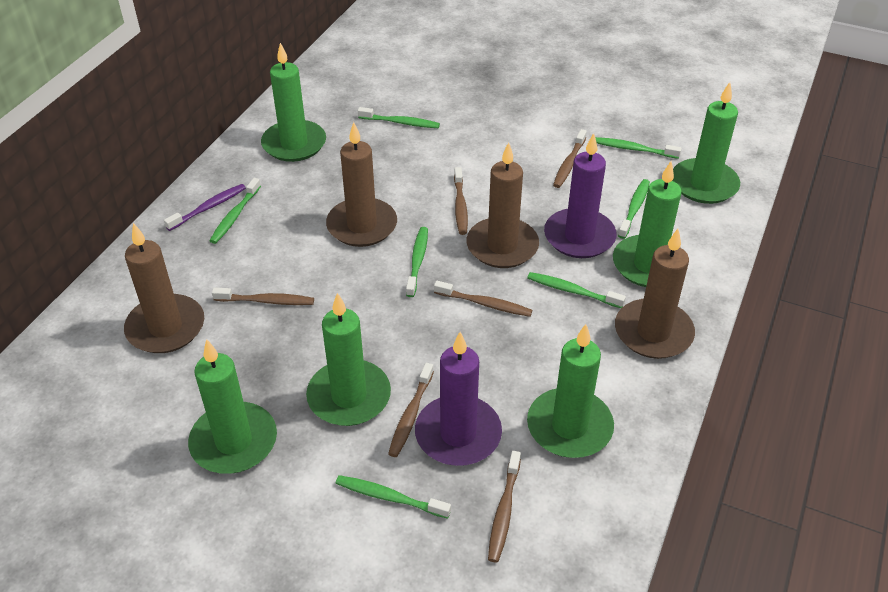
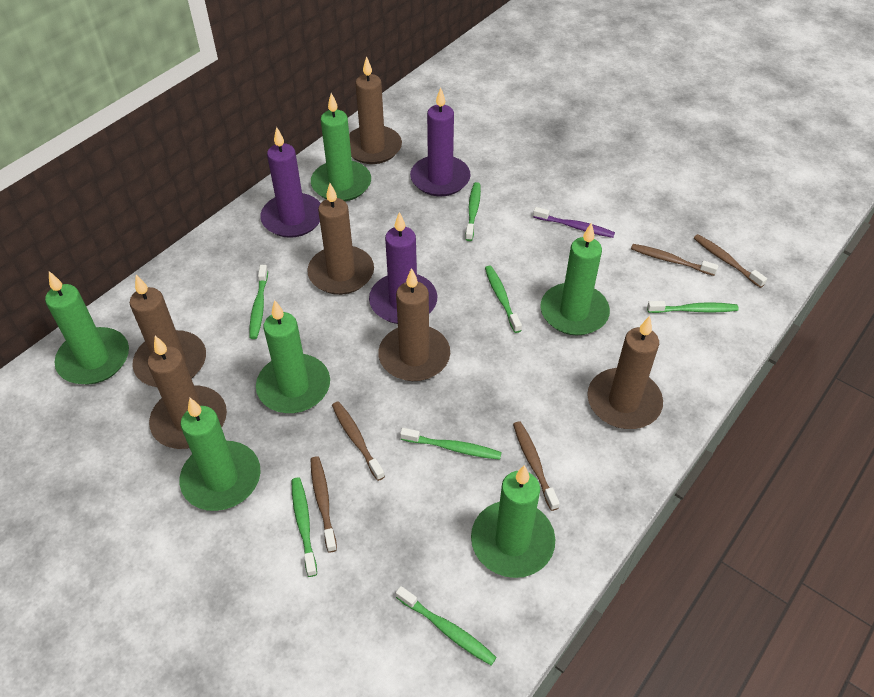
brown candle: [124,223,204,353] [326,122,397,247] [466,142,539,268] [615,229,695,359] = 4 -> [130,275,206,387] [148,336,227,449] [307,183,374,295] [349,56,402,164] [378,268,450,381] [587,316,663,429] = 6
brown toothbrush: [212,288,314,305] [388,363,434,457] [434,281,532,317] [454,167,468,235] [488,451,521,563] [553,129,587,188] = 6 -> [311,456,337,553] [332,401,385,481] [513,421,560,511] [631,244,719,276] [694,234,767,288] = 5
purple candle: [415,332,502,466] [544,133,616,258] = 2 -> [260,127,320,238] [369,212,437,324] [410,88,471,196] = 3

